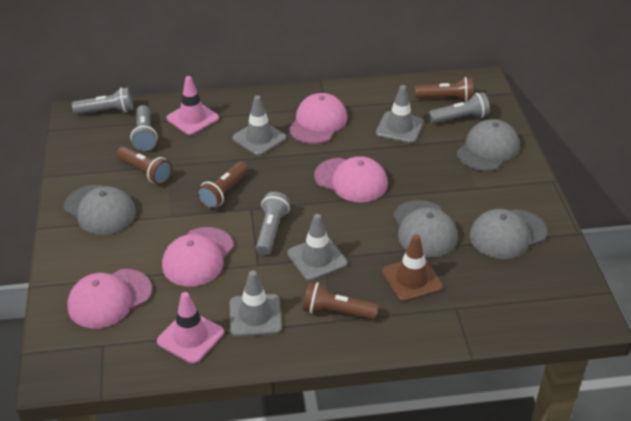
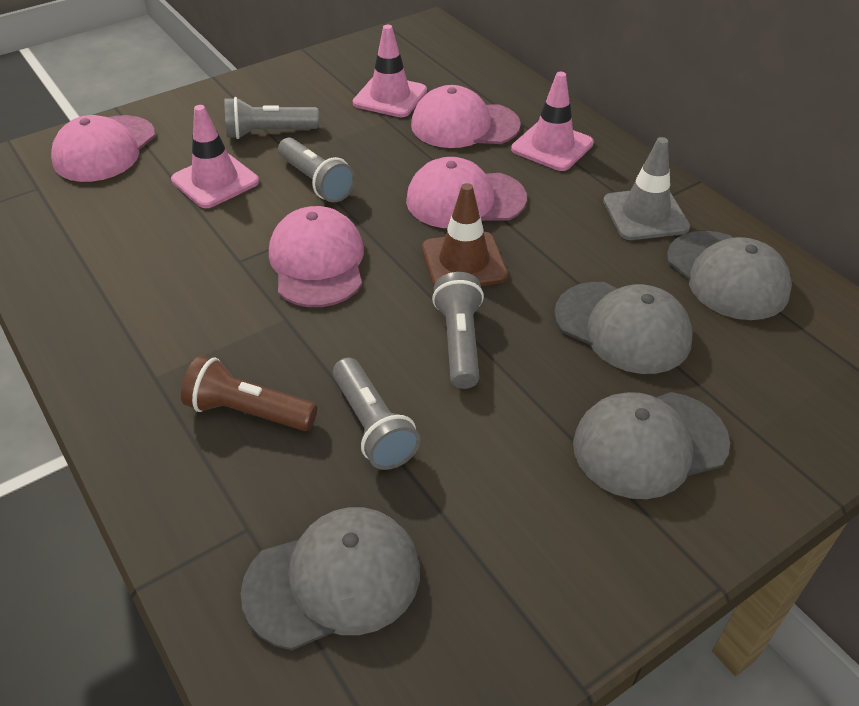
brown flashlight: [117,146,173,185] [197,162,249,209] [303,282,378,320] [415,77,473,102] = 4 -> [181,356,317,431] = 1
grey traffic cone: [230,270,282,337] [232,95,286,156] [287,214,347,281] [376,85,424,143] = 4 -> [603,137,690,240] = 1
pink traffic cone: [157,292,224,364] [166,76,219,135] = 2 -> [171,105,259,208] [353,25,427,117] [511,72,594,171] = 3

